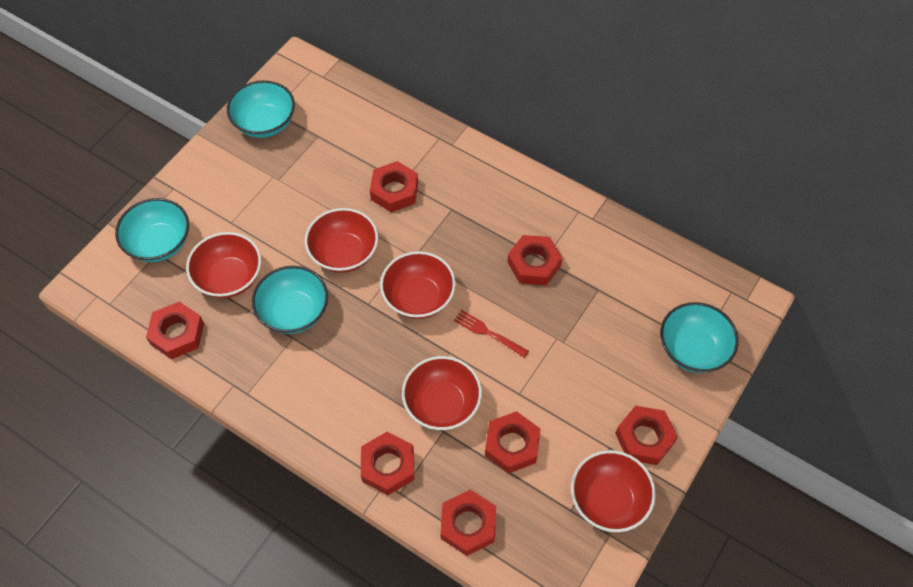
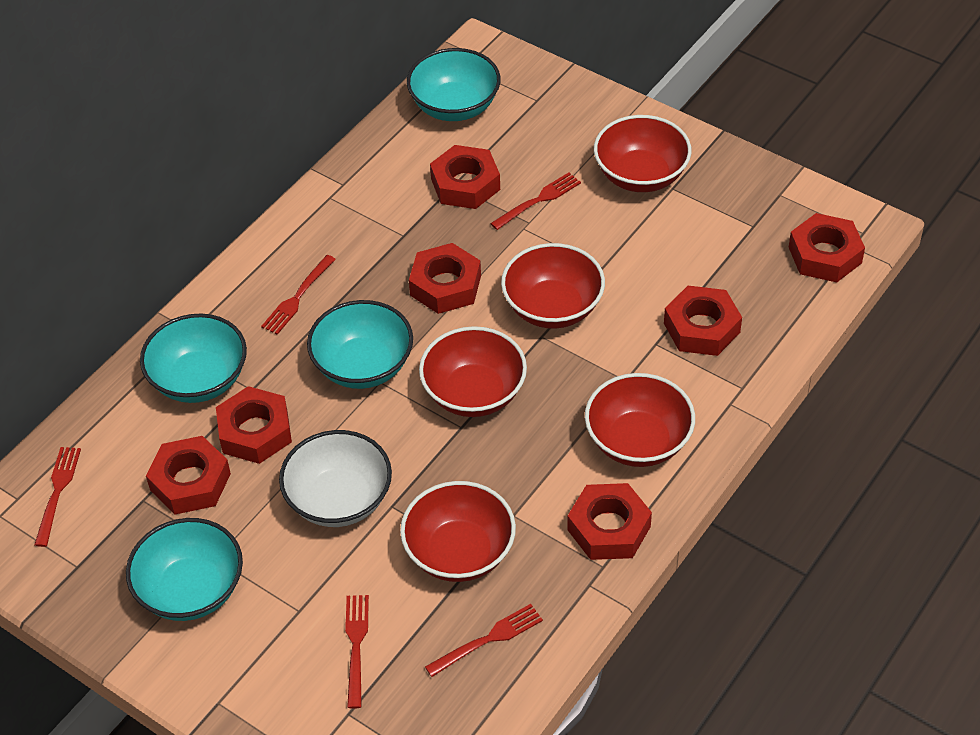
red fork: [454,310,529,358] = 1 -> [34,447,81,547] [261,255,336,335] [345,595,369,709] [425,604,543,677] [490,172,581,230] = 5
white bowl: none = 0 -> [279,430,392,527] = 1

